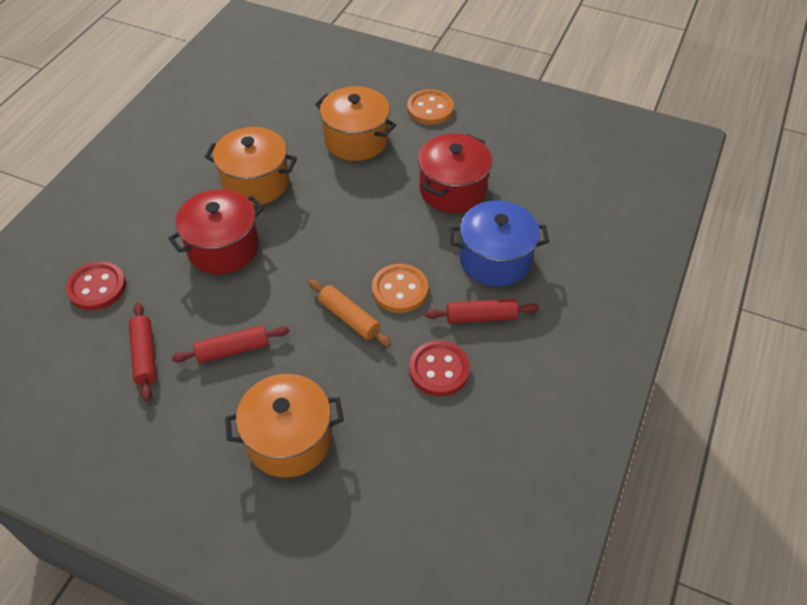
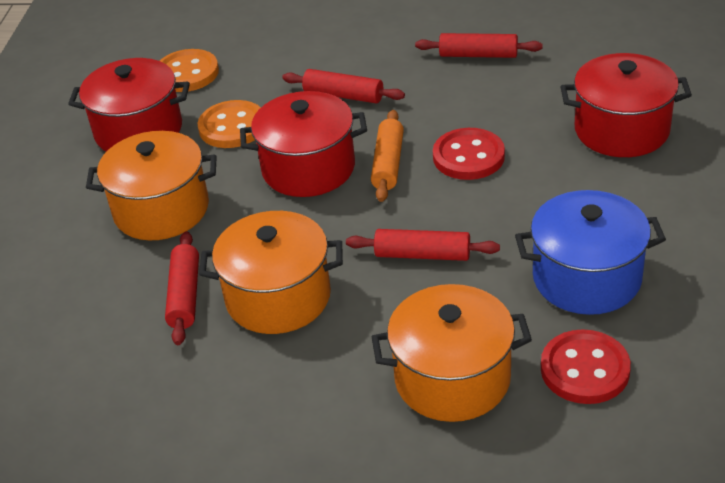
red pot: [168,189,264,274] [418,134,492,213] = 2 -> [68,58,190,152] [240,91,367,197] [560,53,692,157] = 3
red rolling pin: [129,303,156,401] [172,325,289,363] [425,299,539,323] = 3 -> [165,231,199,345] [282,69,405,103] [346,229,500,261] [415,33,543,58] = 4

